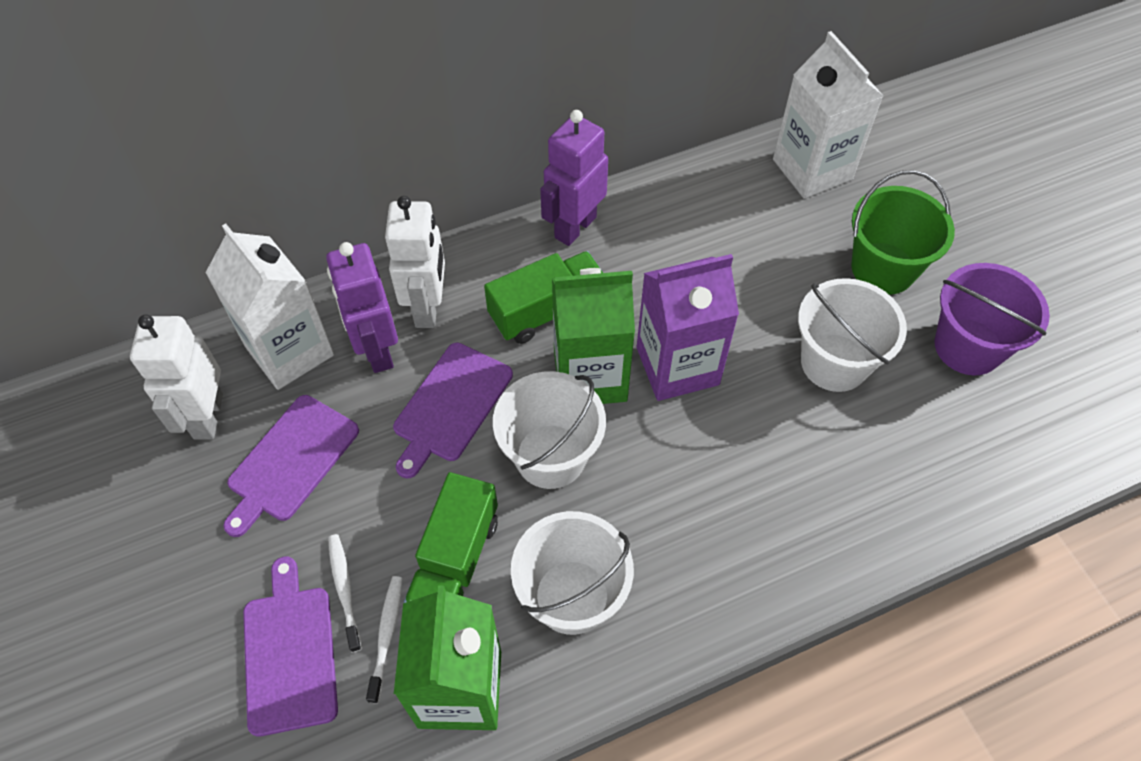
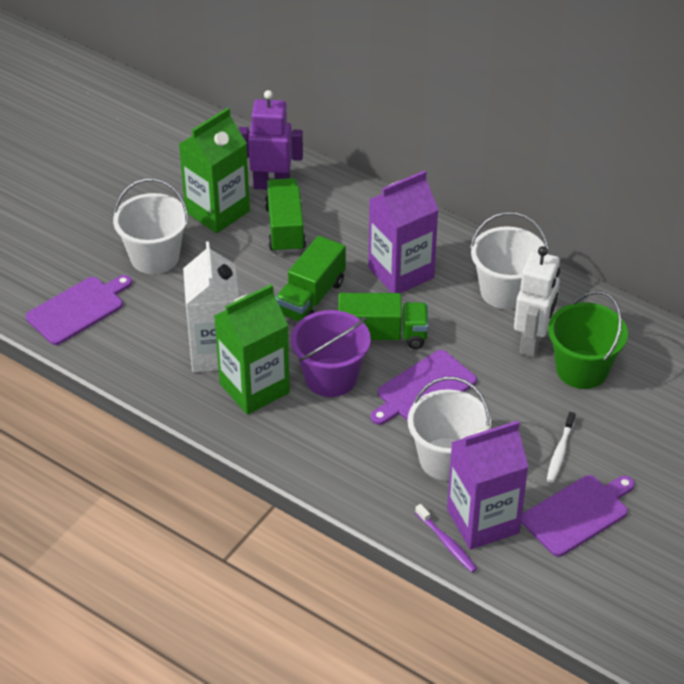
green truck: [404,472,498,603] [484,251,603,344] = 2 -> [265,178,306,253] [276,236,346,322] [338,293,429,349] = 3
purple carton: [637,254,739,401] = 1 -> [368,170,439,293] [447,421,529,550] = 2
purple robot: [326,242,398,373] [540,110,608,246] = 2 -> [239,90,303,190] = 1
purple toothbrush: none = 0 -> [415,504,477,573] = 1
white carton: [205,224,334,390] [773,31,883,199] = 2 -> [183,241,239,372] = 1
white robot: [130,314,223,439] [385,196,445,328] = 2 -> [514,246,560,357] = 1
white toothbrush: [328,534,362,652] [366,576,402,703] = 2 -> [547,412,575,483] = 1

